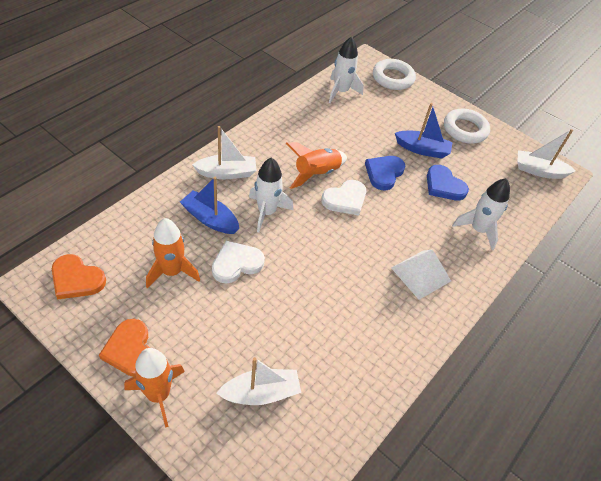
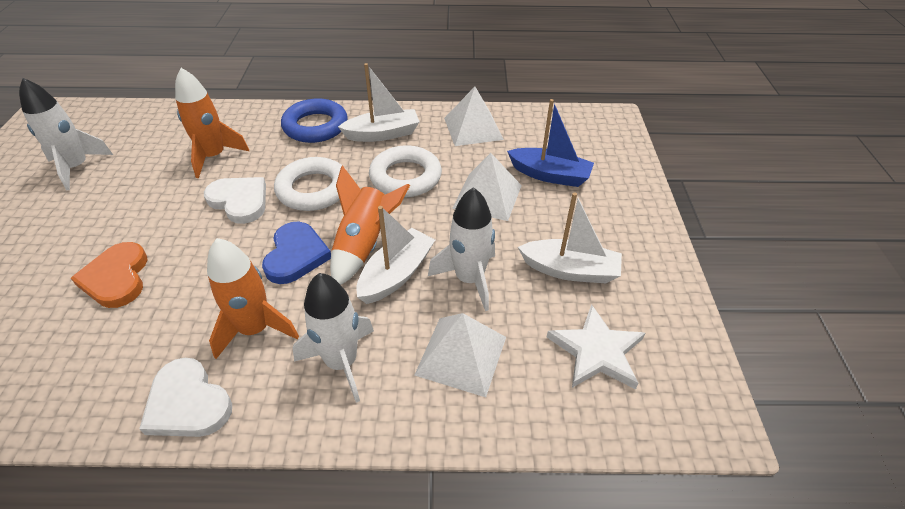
blue boat: [180,177,239,234] [395,103,453,159] = 2 -> [507,99,594,187] = 1
blue heart: [365,156,405,191] [427,165,469,201] = 2 -> [262,222,331,284] = 1
blue ring: none = 0 -> [281,98,348,143] = 1
orange heart: [52,254,106,299] [99,319,150,377] = 2 -> [71,242,147,308] = 1
white pyramid: [391,249,451,300] = 1 -> [415,313,506,397] [444,87,504,146] [452,153,522,221] = 3
white star: none = 0 -> [547,304,645,389] = 1

